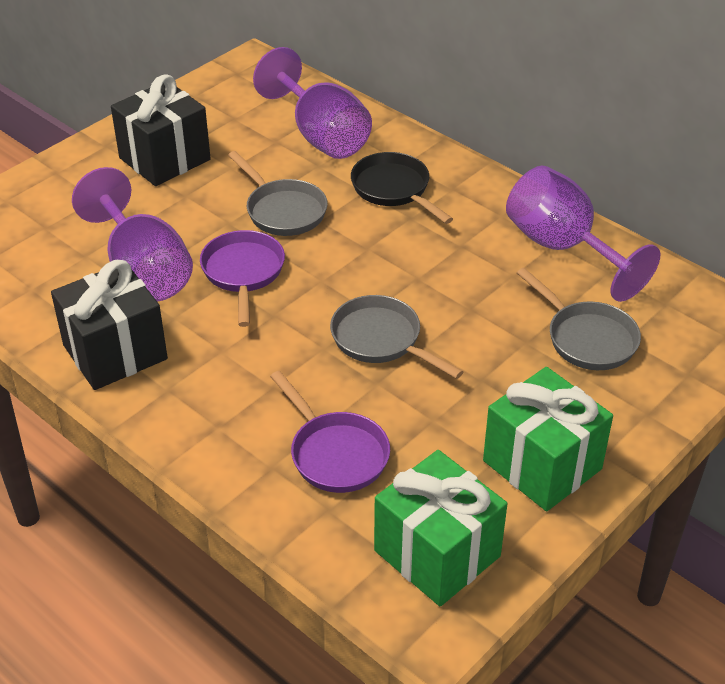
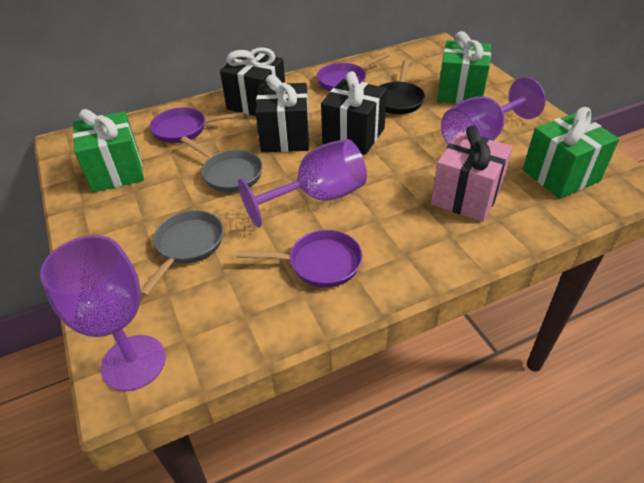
black gift: [51,260,168,390] [111,74,211,186] = 2 -> [220,47,285,116] [255,74,309,152] [321,71,387,155] = 3
green gift: [374,450,507,606] [483,367,613,511] = 2 -> [73,109,144,192] [437,31,491,104] [523,107,619,199] = 3
grey pan: [228,151,328,236] [330,295,463,379] [517,268,641,370] = 3 -> [141,210,223,296] [180,136,263,192] = 2
pink gift: none = 0 -> [431,126,513,222] = 1
purple pan: [200,230,285,327] [270,371,390,493] = 2 -> [150,107,244,143] [237,230,362,288] [317,52,389,91] = 3

